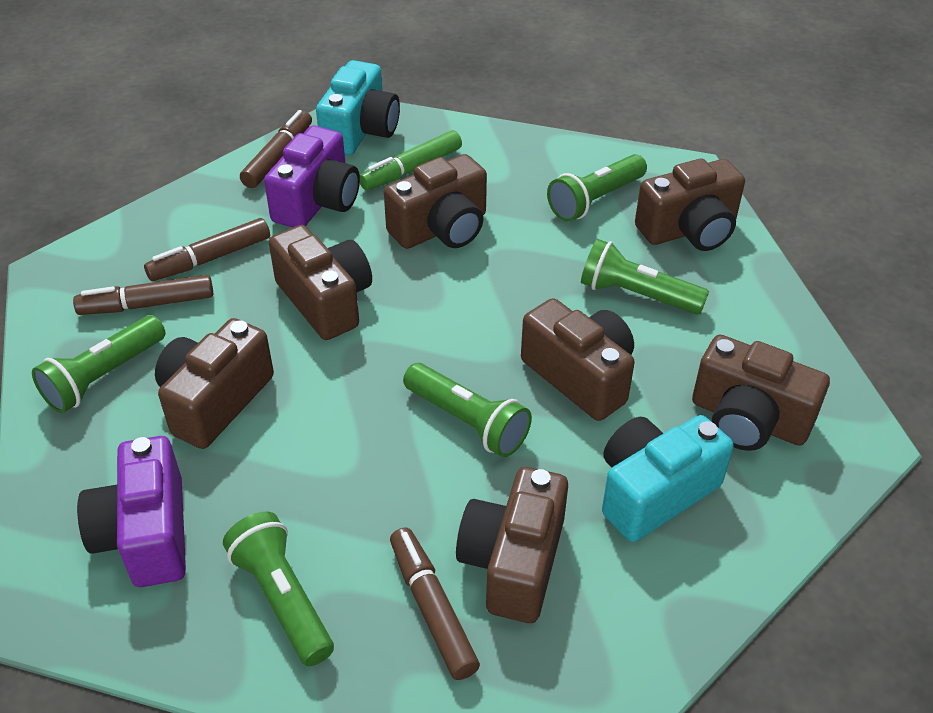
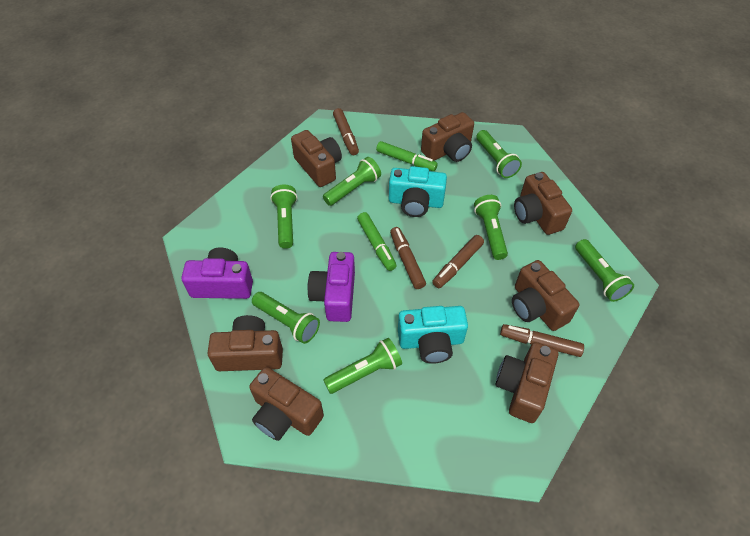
green flashlight: [32,315,166,413] [223,511,334,666] [403,363,532,457] [547,154,647,222] [581,239,709,315] = 5 -> [252,292,320,344] [270,184,297,249] [323,157,381,206] [323,338,402,394] [474,195,508,260] [476,130,522,178] [575,239,634,302] = 7
green marker: [360,130,462,190] = 1 -> [357,212,397,271] [376,141,438,171] = 2

